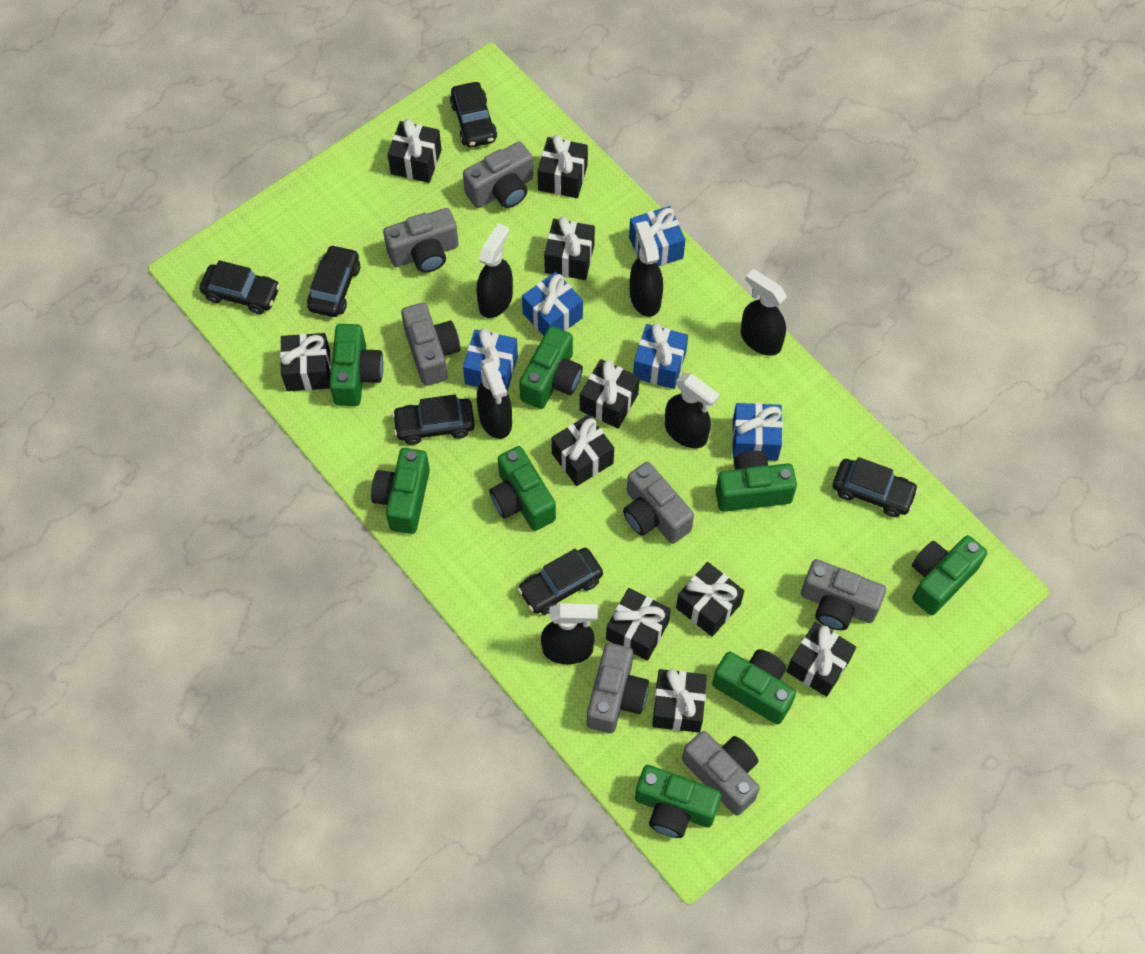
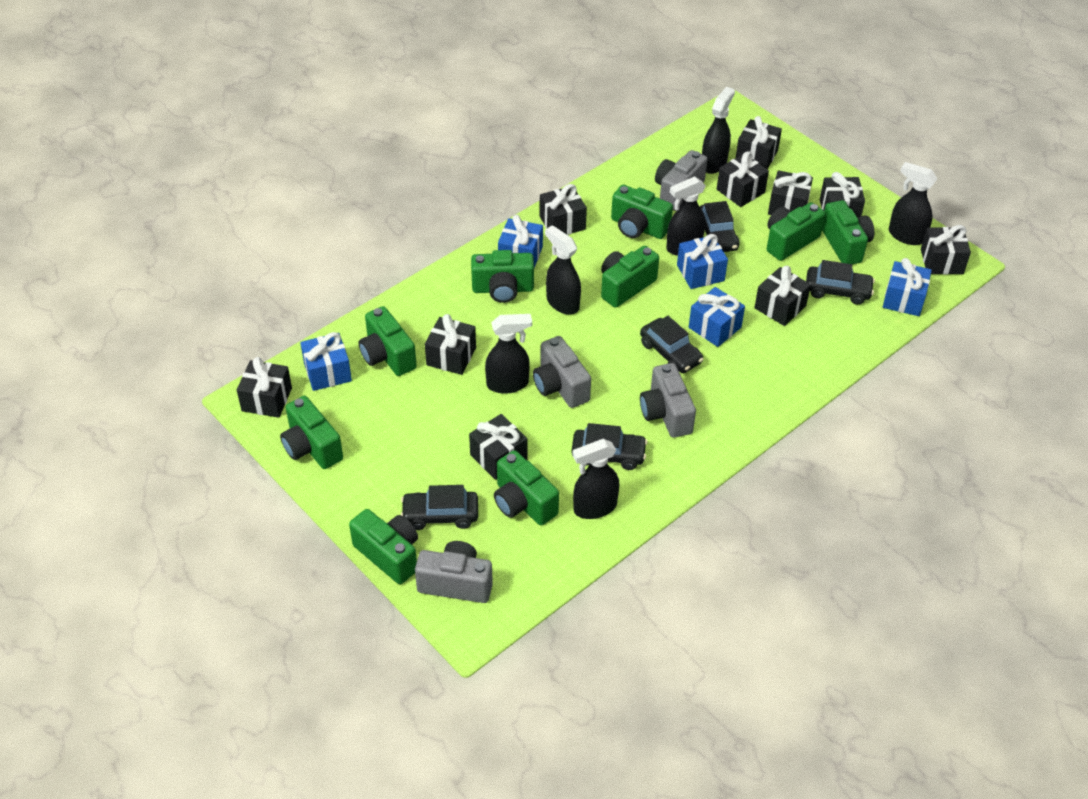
black car: [200,260,280,314] [307,245,360,317] [392,394,475,445] [450,82,497,148] [518,548,603,615] [833,457,919,517] = 6 -> [401,485,478,530] [571,423,647,470] [640,316,704,373] [700,201,740,252] [806,260,875,305] = 5
green camera: [329,324,384,406] [371,448,430,534] [489,446,556,531] [519,326,583,409] [635,765,722,838] [712,649,796,724] [715,451,797,512] [912,535,987,616] = 8 -> [280,396,343,469] [349,509,418,584] [359,306,417,376] [471,250,534,303] [494,450,559,525] [601,246,659,308] [611,185,673,239] [767,202,825,261] [822,200,874,264] = 9
grey camera: [383,208,459,273] [401,303,460,386] [463,142,533,208] [587,643,649,733] [623,462,694,544] [682,731,760,816] [801,559,886,630] = 7 -> [415,541,493,603] [533,336,591,408] [640,363,696,438] [655,150,708,211] = 4

